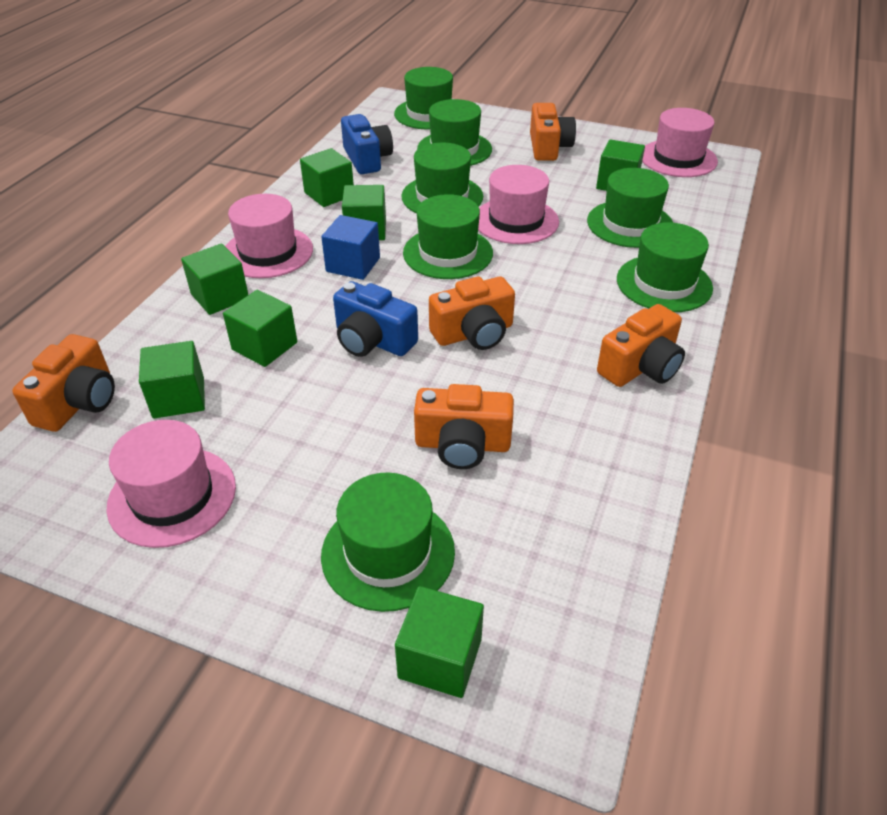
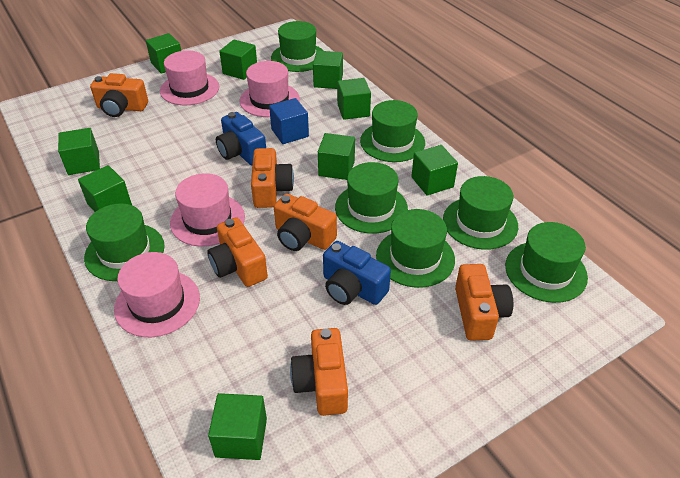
green cube: [139,341,205,419] [181,243,248,315] [223,290,297,367] [300,148,354,207] [342,185,386,240] [395,586,484,698] [596,139,645,191] = 7 -> [58,128,100,175] [78,165,132,212] [146,33,181,74] [208,393,267,460] [219,40,257,80] [313,51,343,89] [318,133,355,180] [337,78,371,120] [411,145,458,196] = 9
orange camera: [12,334,115,432] [414,384,514,469] [429,276,515,350] [530,103,576,161] [597,304,685,387] = 5 -> [90,73,148,117] [207,217,268,287] [251,148,294,208] [274,194,337,251] [290,328,348,416] [455,264,513,341] = 6

